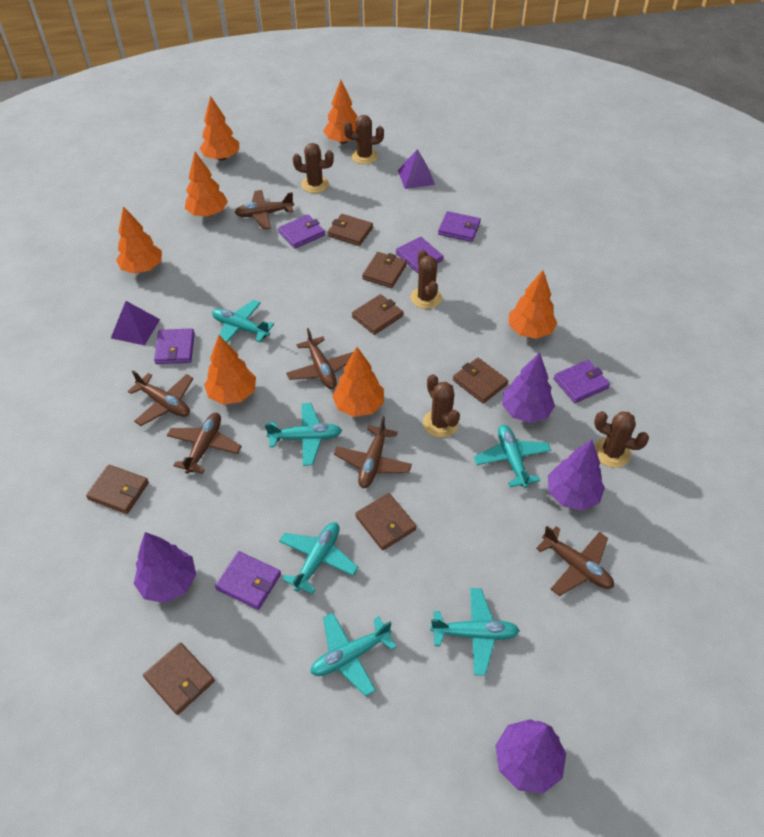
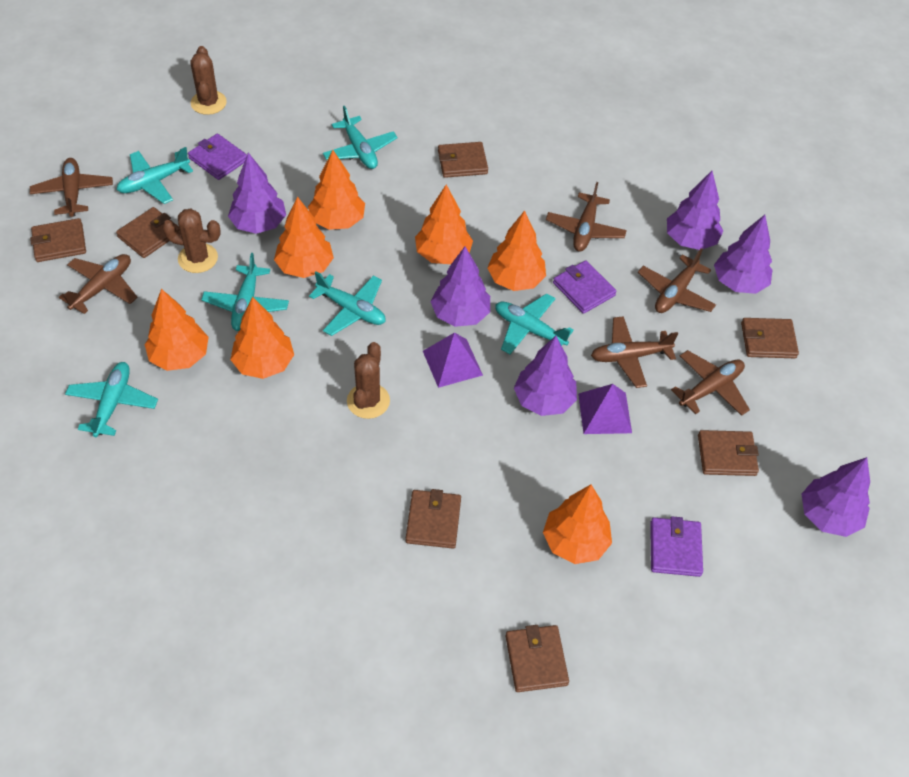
brown cactus: [293,143,334,193] [344,115,384,164] [410,250,442,309] [423,374,460,438] [594,411,649,468] = 5 -> [162,208,221,273] [190,46,227,115] [347,342,390,419] = 3
purple tree: [134,532,196,603] [495,719,566,793] [502,352,555,423] [548,440,605,511] = 4 -> [228,153,286,234] [430,247,490,327] [514,336,577,416] [667,171,723,250] [714,215,772,294] [802,457,870,537] = 6
purple wallet: [154,328,195,364] [215,551,281,610] [278,215,325,249] [396,237,443,273] [438,211,481,242] [553,360,610,403] = 6 -> [188,133,247,180] [553,260,617,314] [650,516,703,577] = 3

